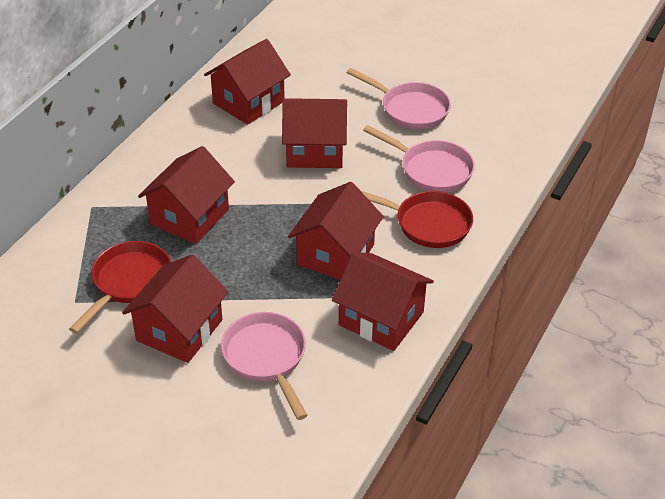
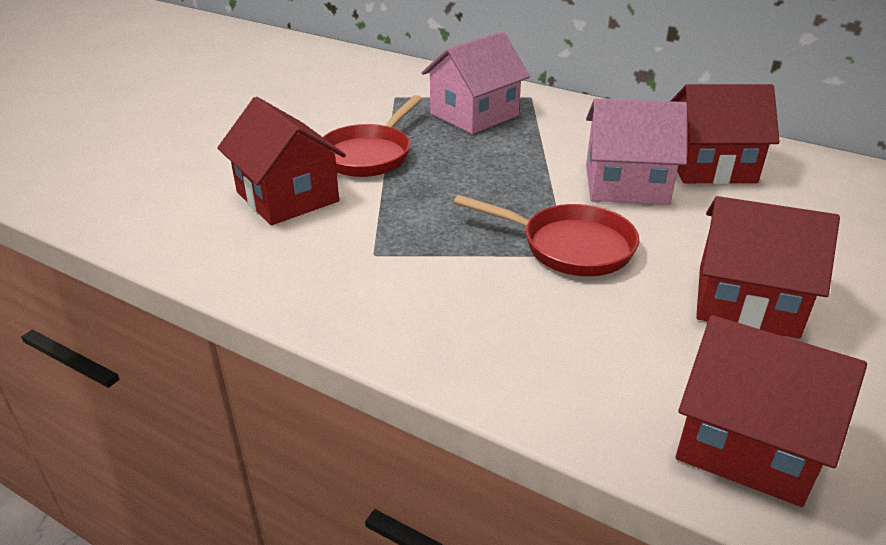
pink house: none = 0 -> [422,32,530,134] [586,99,687,205] = 2
pink pan: [221,312,308,420] [346,68,451,129] [363,125,475,192] = 3 -> none = 0
red house: [122,255,229,363] [138,146,235,244] [204,39,291,125] [282,98,347,168] [288,182,384,280] [332,252,434,351] = 6 -> [217,97,346,225] [671,84,780,184] [676,315,867,507] [696,196,840,339] = 4

